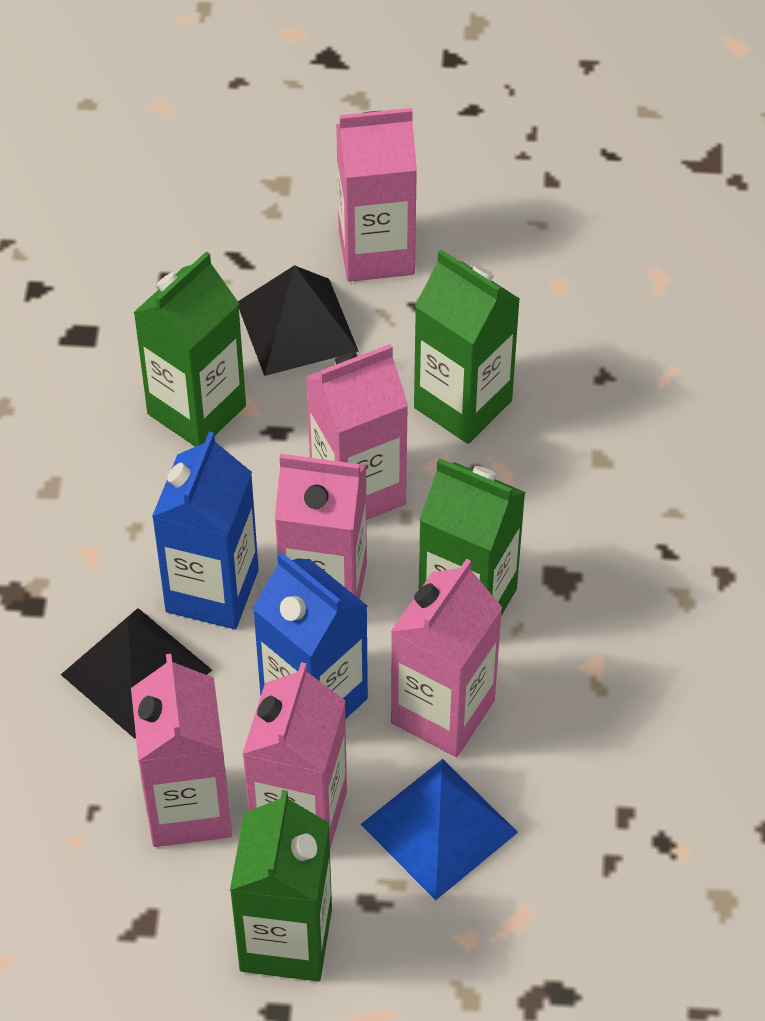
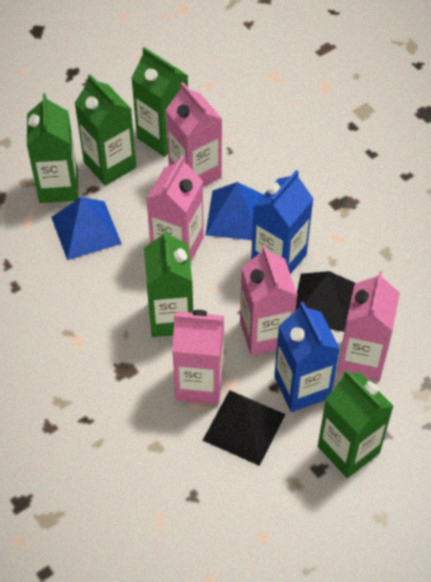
blue pyramid: [360,759,518,900] = 1 -> [51,197,122,260] [205,182,264,240] = 2
green carton: [133,251,246,447] [230,790,332,981] [414,250,520,444] [419,458,526,616] = 4 -> [27,93,79,203] [75,74,136,186] [131,47,188,157] [144,228,193,337] [318,370,394,478] = 5
pink carton: [131,654,232,847] [242,662,347,848] [275,454,367,599] [306,344,408,520] [336,108,417,282] [391,559,503,757] = 6 -> [147,156,204,263] [165,82,222,187] [172,310,224,405] [240,245,297,356] [337,271,400,381] = 5

